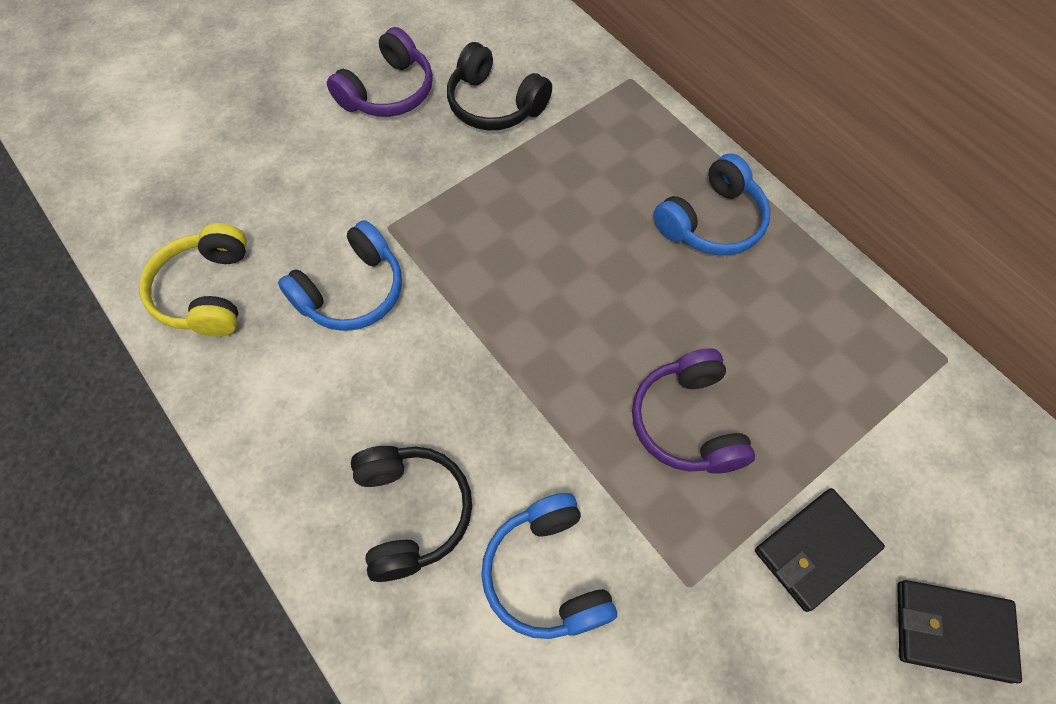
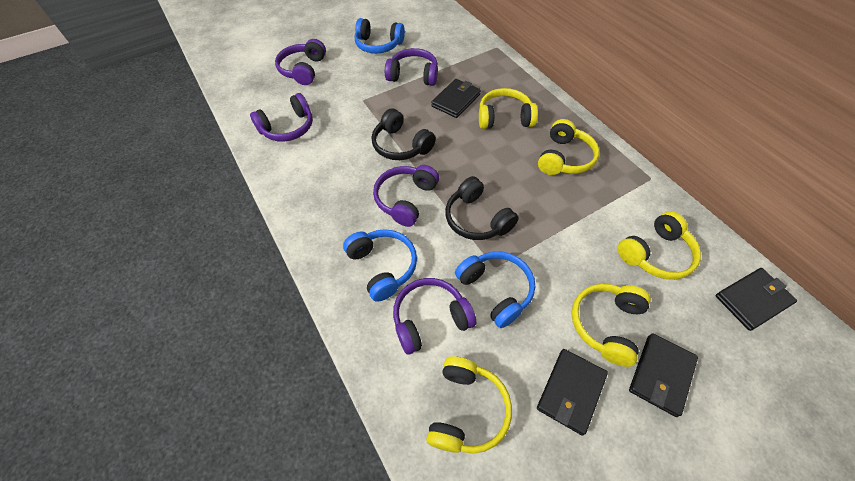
black wallet: [755,488,885,612] [897,580,1022,684] = 2 -> [431,79,481,118] [537,349,608,436] [629,333,698,417] [715,268,797,331] = 4
purple headphones: [327,27,433,117] [632,348,755,474] = 2 -> [250,93,313,142] [275,39,326,85] [373,165,439,227] [385,48,438,86] [393,278,476,355] = 5
yellow headphones: [139,223,247,336] = 1 -> [426,356,512,454] [479,88,538,129] [538,119,599,175] [572,284,651,367] [618,211,701,280] = 5

